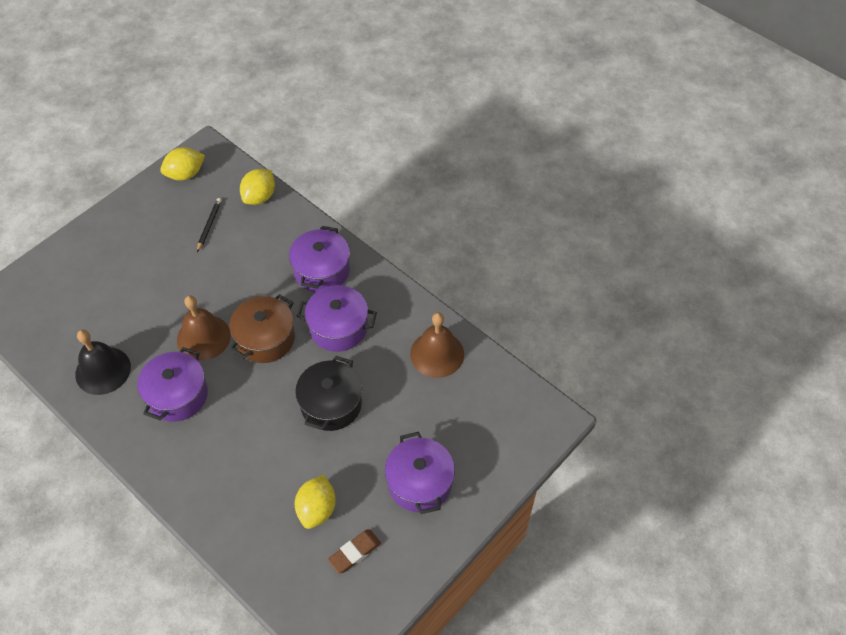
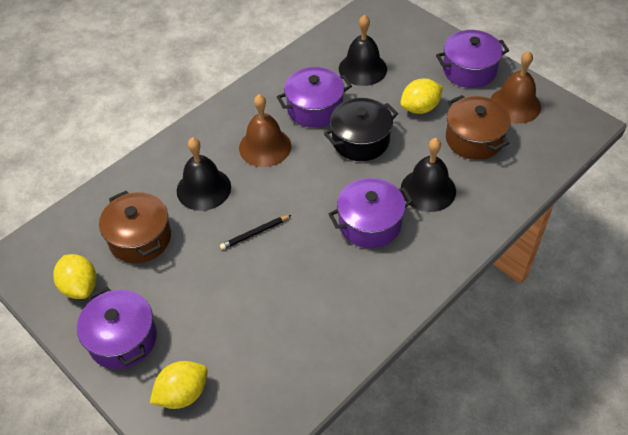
black bell: [75,330,131,395] = 1 -> [177,137,231,211] [339,15,387,86] [401,138,456,212] = 3
brown eraser: [328,530,381,573] = 1 -> none = 0
brown pot: [229,294,295,363] = 1 -> [99,191,171,263] [446,95,511,160] = 2

